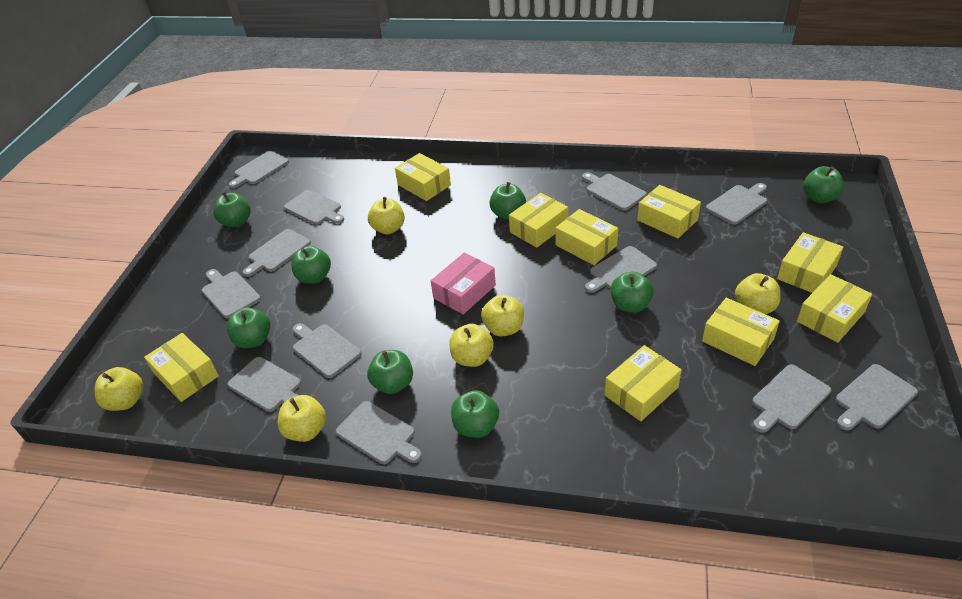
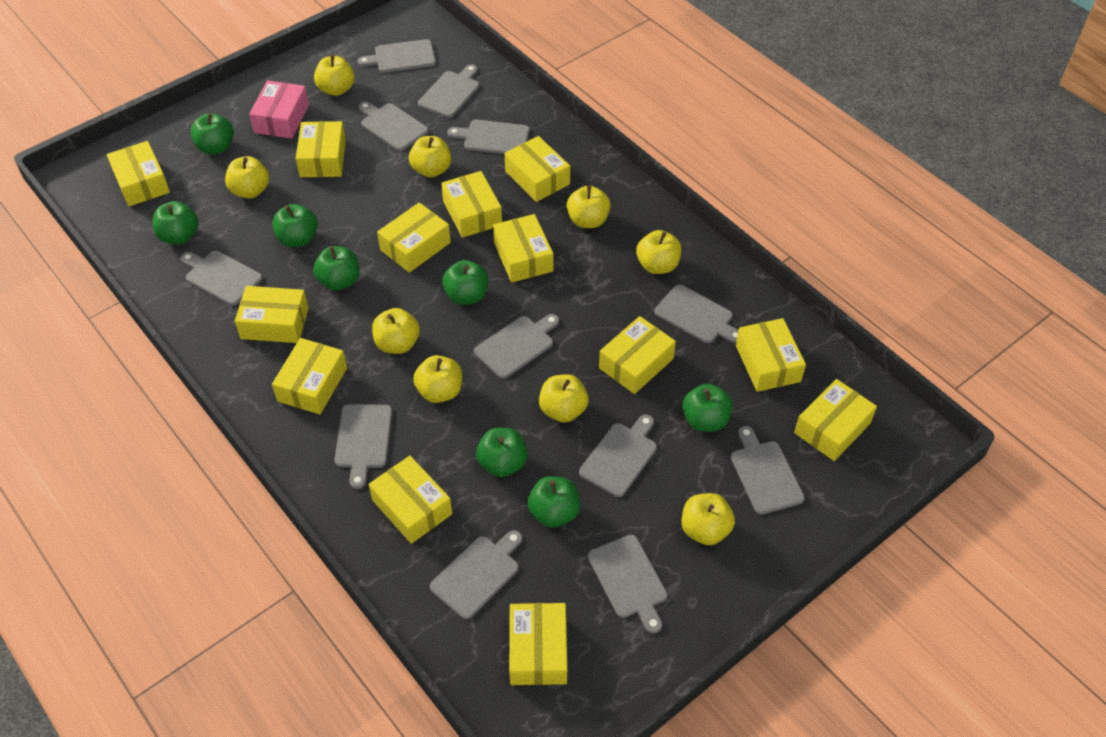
yellow apple: [95,367,143,411] [278,395,326,442] [368,197,405,234] [449,324,494,367] [481,295,524,336] [735,273,781,314] = 6 -> [225,156,269,199] [314,54,355,96] [372,308,420,354] [409,136,451,178] [413,355,462,403] [539,374,589,422] [567,185,611,228] [636,230,681,274] [682,493,735,545] = 9
yellow box: [144,333,219,402] [395,153,451,201] [509,193,568,248] [555,209,618,265] [605,345,682,421] [637,185,701,239] [702,298,780,366] [777,232,843,293] [797,274,872,343] = 9 -> [107,141,170,206] [235,286,309,343] [272,338,347,414] [296,121,346,177] [368,456,452,544] [377,202,451,273] [441,171,502,238] [493,214,553,282] [504,136,570,202] [509,603,567,685] [599,316,676,394] [736,318,806,392] [794,379,877,461] = 13

